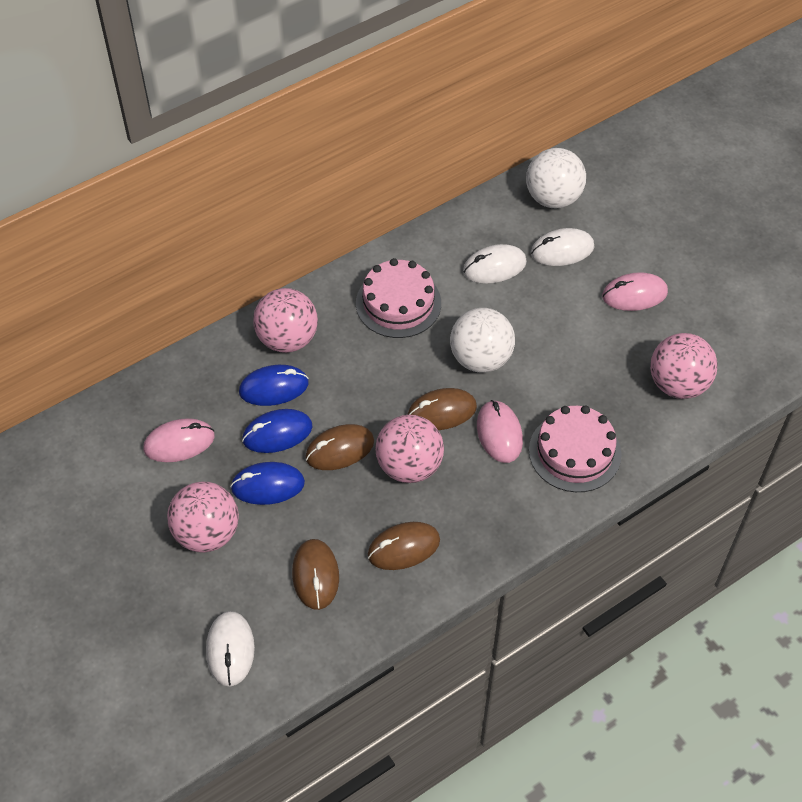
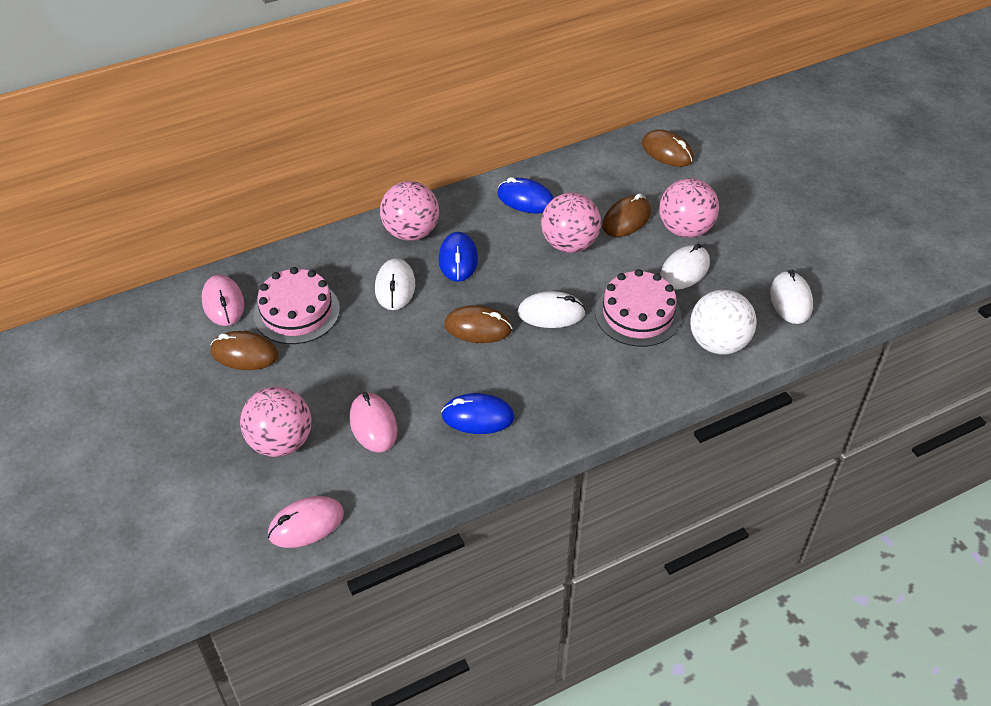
white ball: [450,308,515,373] [526,148,586,208] = 2 -> [690,290,757,355] = 1
white mouse: [206,611,255,687] [463,244,527,284] [531,228,594,266] = 3 -> [375,258,415,310] [518,291,586,328] [660,244,710,290] [770,269,813,324] = 4

